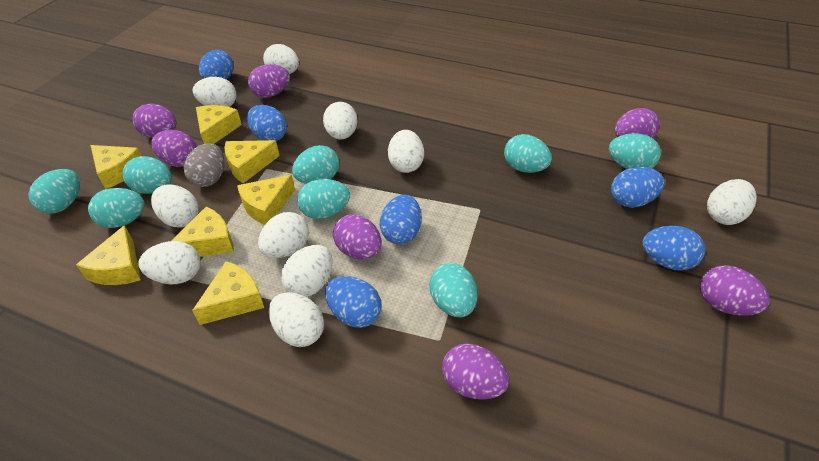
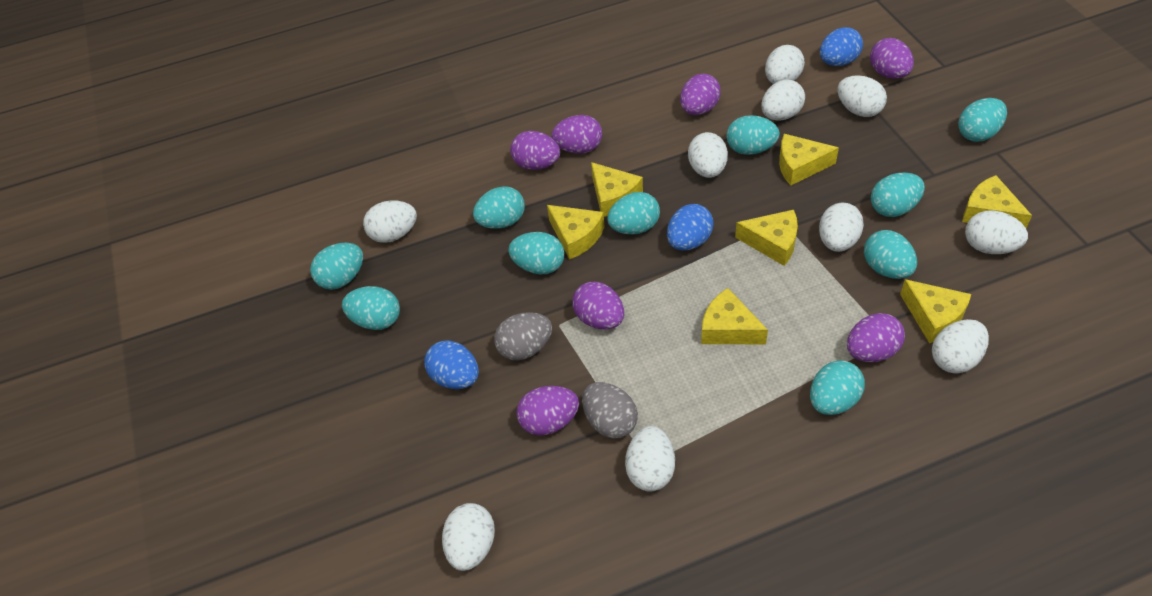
blue egg: [199,50,233,79] [247,105,287,141] [325,276,382,328] [380,195,422,244] [611,167,664,208] [642,226,705,270] = 6 -> [424,340,479,389] [667,204,714,251] [820,27,863,66] = 3
grey egg: [184,143,224,187] = 1 -> [494,312,552,360] [582,382,638,438] = 2
turquoise egg: [28,169,80,213] [88,188,145,228] [123,156,172,194] [292,145,339,184] [297,179,350,219] [429,263,477,317] [504,134,552,173] [609,133,661,169] = 8 -> [310,243,363,290] [342,286,400,330] [473,186,525,229] [508,232,564,275] [607,192,660,234] [726,115,780,155] [810,360,865,415] [864,230,917,279] [871,173,925,217] [958,98,1007,142] = 10

